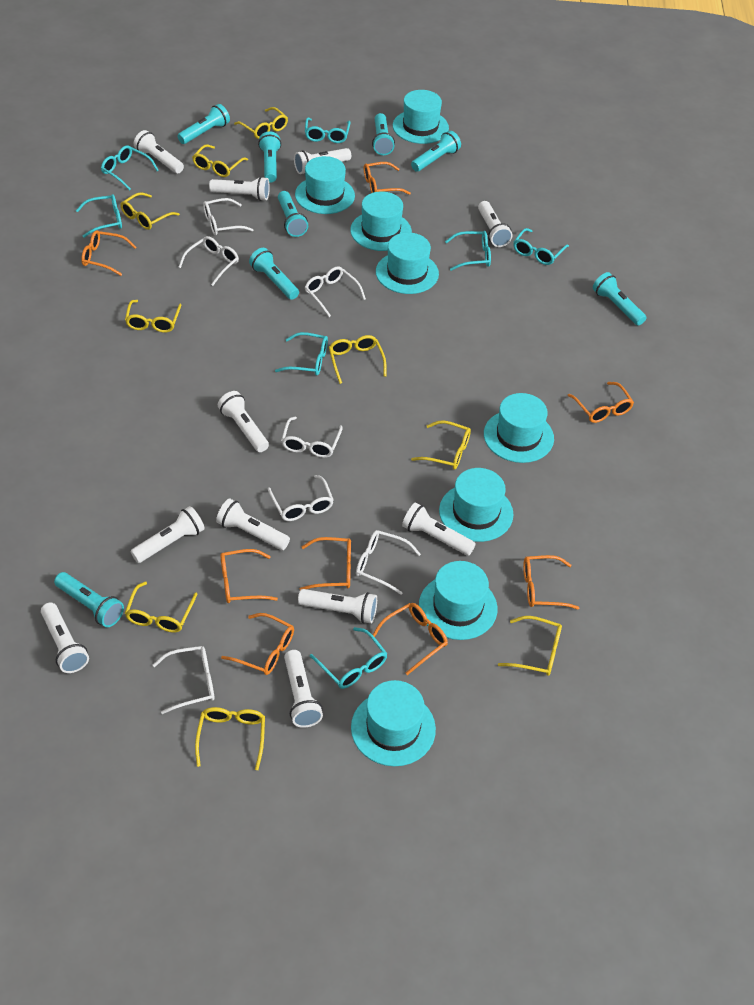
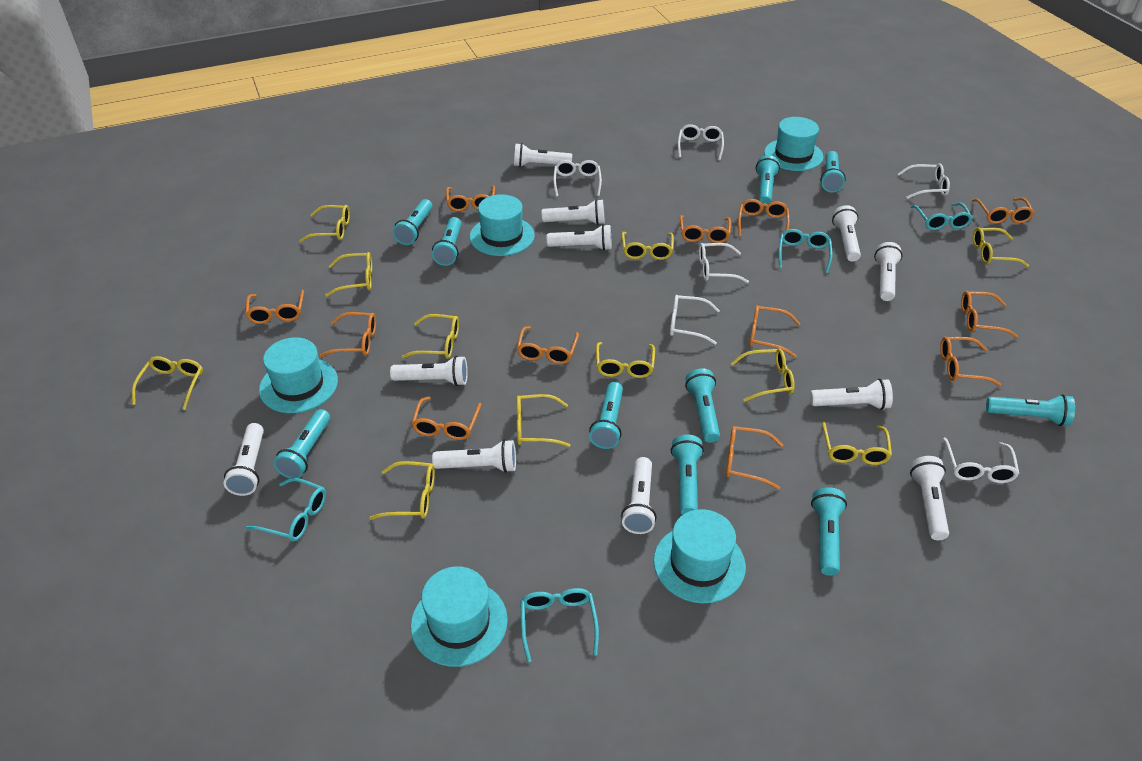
orange glasses: [81,230,136,276] [220,549,278,603] [221,613,294,675] [299,537,351,590] [364,162,411,195] [373,603,448,675] [523,555,579,610] [567,382,634,423] = 8 -> [245,290,304,324] [319,312,376,358] [411,397,481,440] [446,186,495,212] [517,326,579,364] [680,215,731,243] [726,426,783,490] [738,199,790,237] [749,305,801,358] [940,337,1001,386] [961,291,1018,338] [972,198,1035,224] = 12
turquoise flashlight: [54,572,124,627] [178,104,230,144] [249,248,299,300] [258,131,281,182] [278,191,308,237] [372,113,395,155] [411,131,461,172] [593,272,646,326] = 8 -> [274,409,330,478] [393,199,433,245] [432,217,461,266] [589,382,623,449] [671,435,704,515] [685,368,720,443] [756,155,780,204] [811,487,847,576] [820,151,846,193] [986,394,1075,426] = 10
turquoise glasses: [76,194,122,238] [101,145,159,191] [275,332,328,376] [305,118,351,143] [310,627,388,689] [445,231,491,271] [514,228,569,265] = 7 -> [246,478,326,542] [521,588,599,662] [779,229,833,274] [911,203,973,230] = 4
turquoise hat: [295,156,355,214] [350,191,412,251] [351,680,436,766] [376,233,439,294] [393,90,449,144] [419,561,498,640] [439,468,514,542] [484,393,554,463] = 8 -> [259,337,338,413] [411,567,508,667] [470,194,535,256] [654,509,746,603] [764,117,824,171] = 5
white glasses: [153,646,214,714] [179,236,239,286] [203,198,253,235] [268,475,334,521] [281,417,342,458] [305,266,366,317] [356,530,421,595] = 7 -> [553,160,602,197] [670,295,720,345] [678,124,724,160] [699,243,749,283] [898,164,950,199] [943,438,1020,483] = 6
yellow glasses: [120,192,180,230] [125,300,181,333] [125,582,197,633] [192,144,248,177] [195,707,265,770] [234,107,288,139] [329,335,386,384] [411,420,471,470] [498,616,562,676] = 9 -> [132,356,203,410] [299,205,350,242] [325,252,372,297] [369,461,435,520] [402,314,459,359] [517,394,571,447] [596,342,655,378] [622,232,674,260] [731,349,795,402] [822,422,892,465] [973,227,1029,267] = 11

